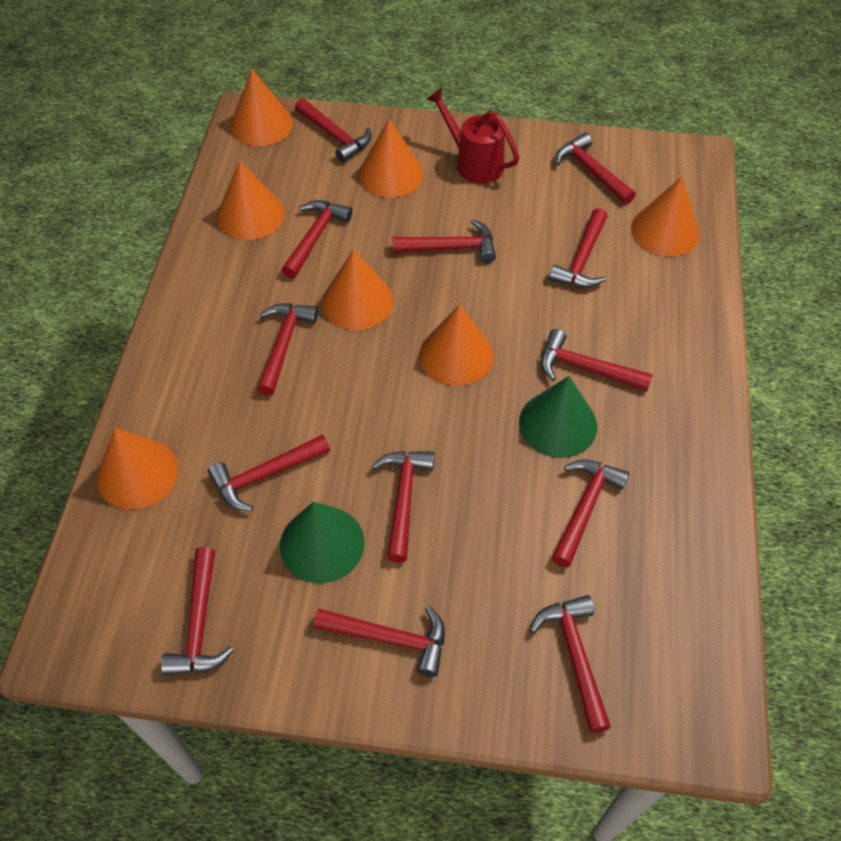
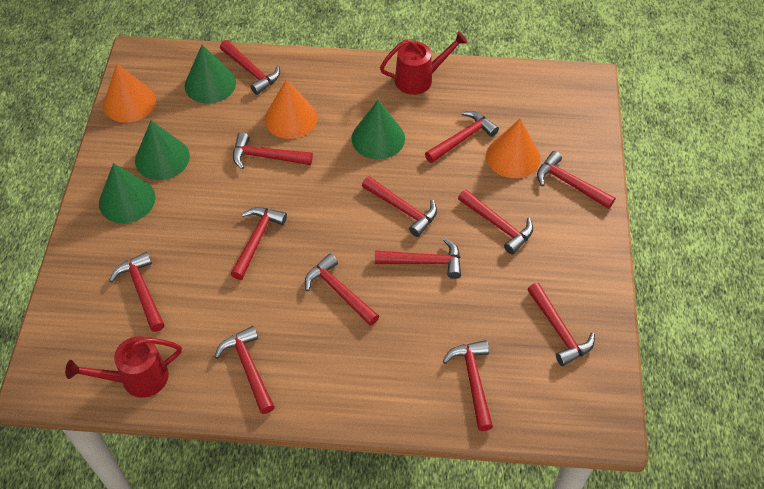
green cone: [280,502,364,583] [519,376,597,458] = 2 -> [99,163,156,223] [135,121,190,180] [185,45,236,104] [352,100,405,159] = 4
orange cone: [97,428,179,510] [217,160,285,240] [230,69,293,146] [322,249,394,330] [359,119,424,198] [419,304,494,386] [631,177,700,257] = 7 -> [103,64,156,123] [265,79,317,139] [486,119,541,178] = 3
red watering can: [427,88,519,184] = 1 -> [65,336,182,397] [380,31,468,95] = 2

